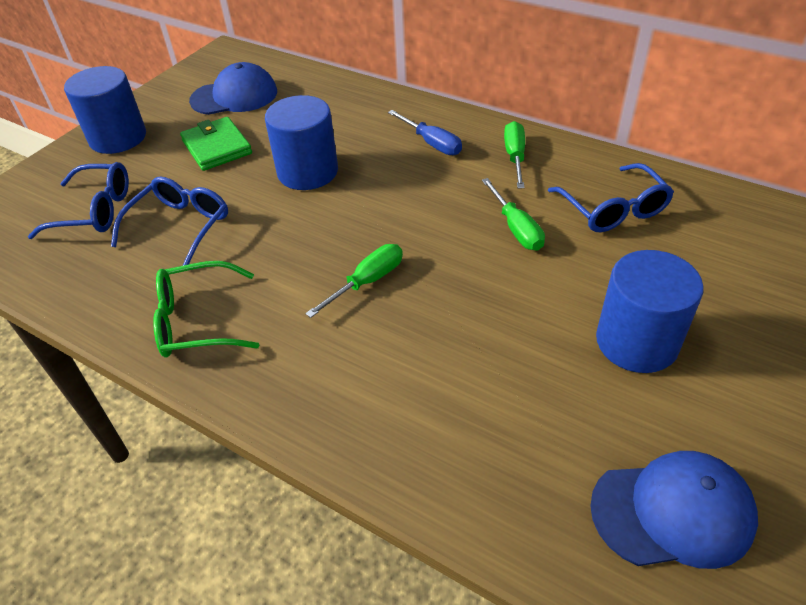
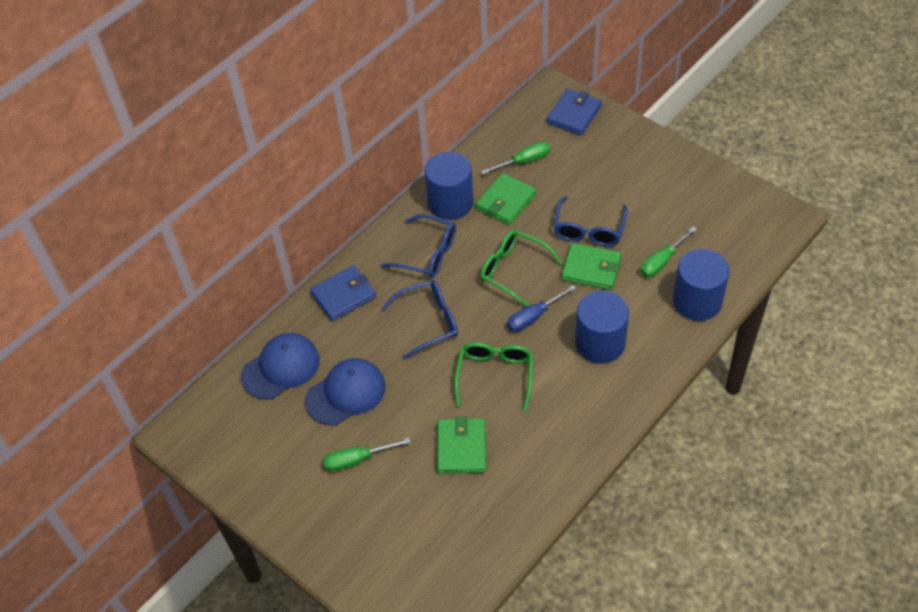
blue wallet: none = 0 -> [310,265,376,321] [547,89,602,136] = 2
green glasses: [153,261,259,358] = 1 -> [454,342,533,412] [480,230,562,307] = 2
green wallet: [180,117,252,171] = 1 -> [437,416,486,474] [475,173,536,225] [561,243,621,290] = 3

